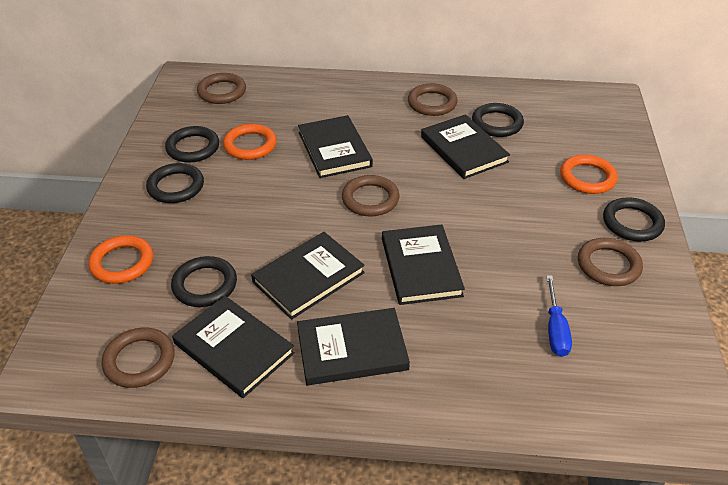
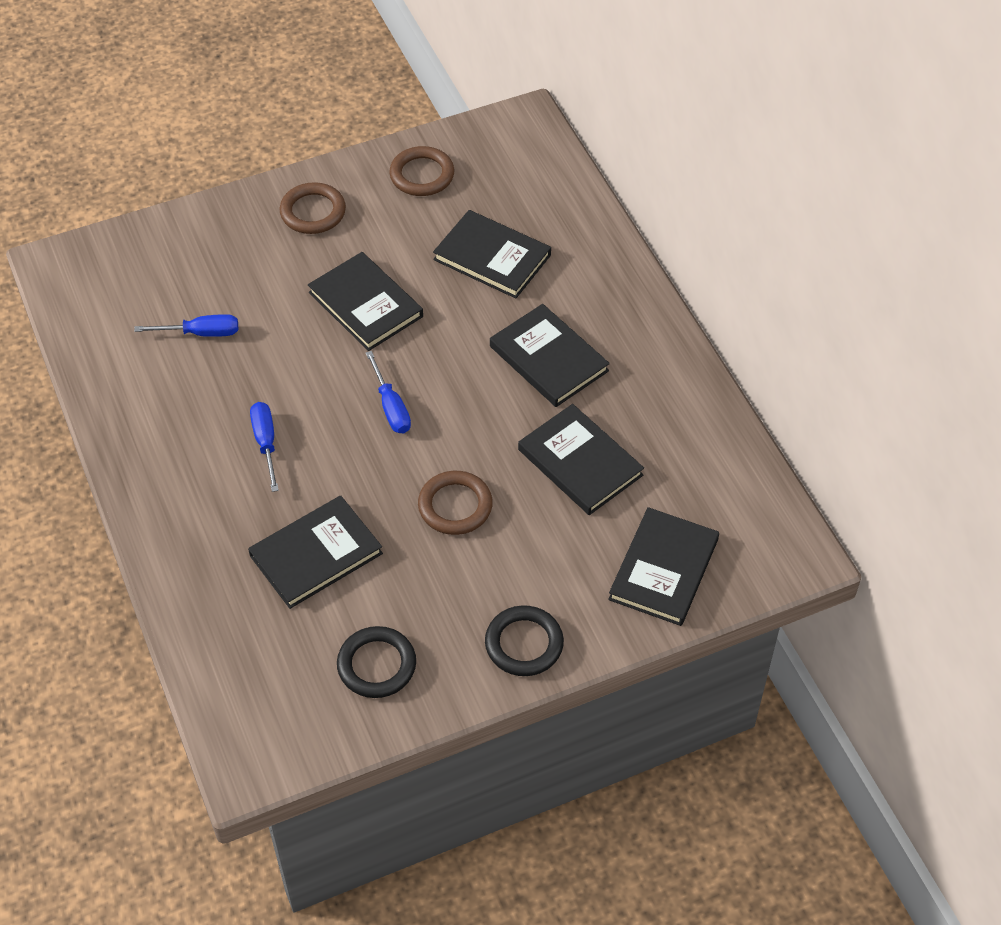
black ring: [146,163,204,203] [165,126,219,163] [171,256,237,307] [472,103,524,137] [603,197,665,242] = 5 -> [337,626,416,698] [485,605,564,676] = 2
blue screwdriver: [546,275,572,357] = 1 -> [134,314,238,337] [250,402,279,492] [366,351,411,433] = 3
brown ring: [102,327,175,388] [197,73,246,104] [342,175,400,217] [408,83,458,116] [578,238,643,286] = 5 -> [280,182,346,234] [389,146,454,196] [418,471,493,535] = 3
orange ring: [88,235,153,284] [223,124,277,160] [560,155,618,194] = 3 -> none = 0

